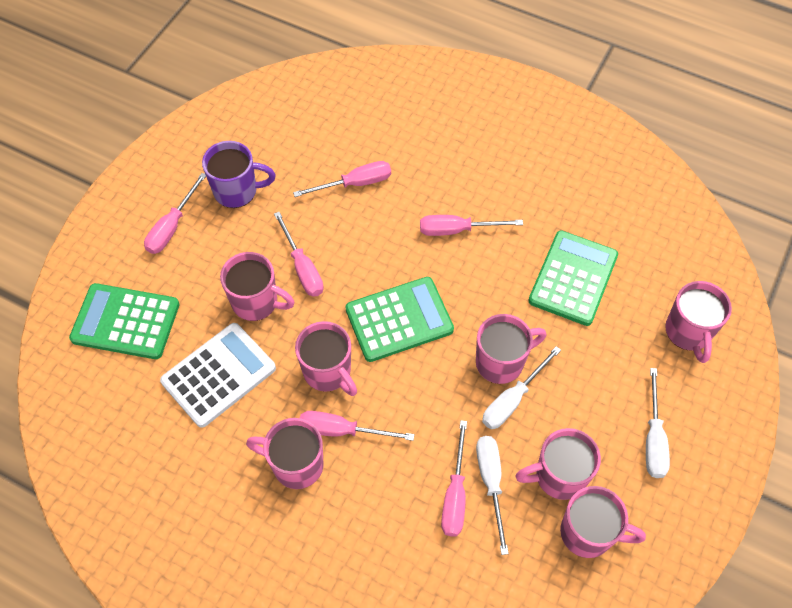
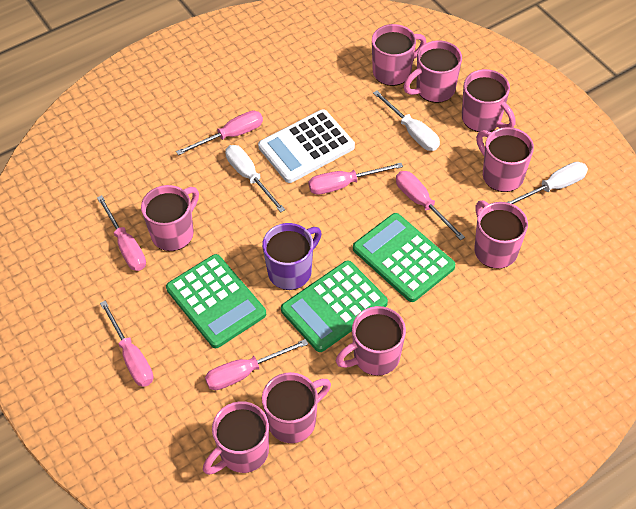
pink mug: [220,252,295,321] [246,418,324,489] [295,321,357,396] [476,314,546,384] [516,428,601,500] [560,486,646,558] [665,281,732,363] = 7 -> [141,185,199,251] [203,401,269,475] [262,372,331,443] [336,306,406,376] [372,24,426,86] [403,40,462,103] [462,69,516,132] [474,200,528,269] [476,127,534,192] = 9

